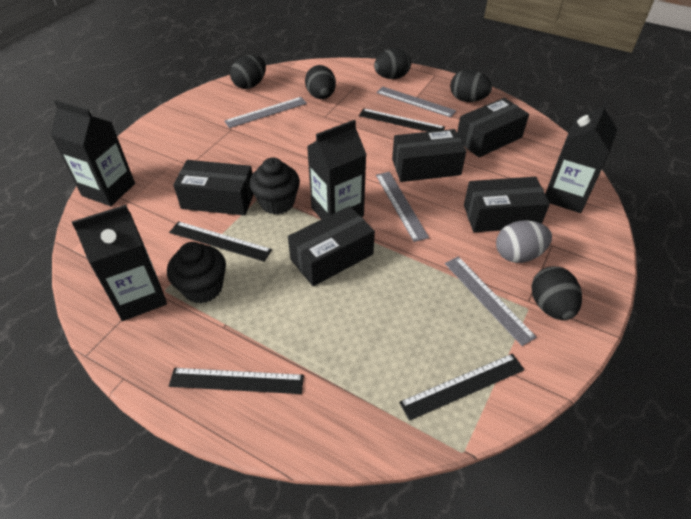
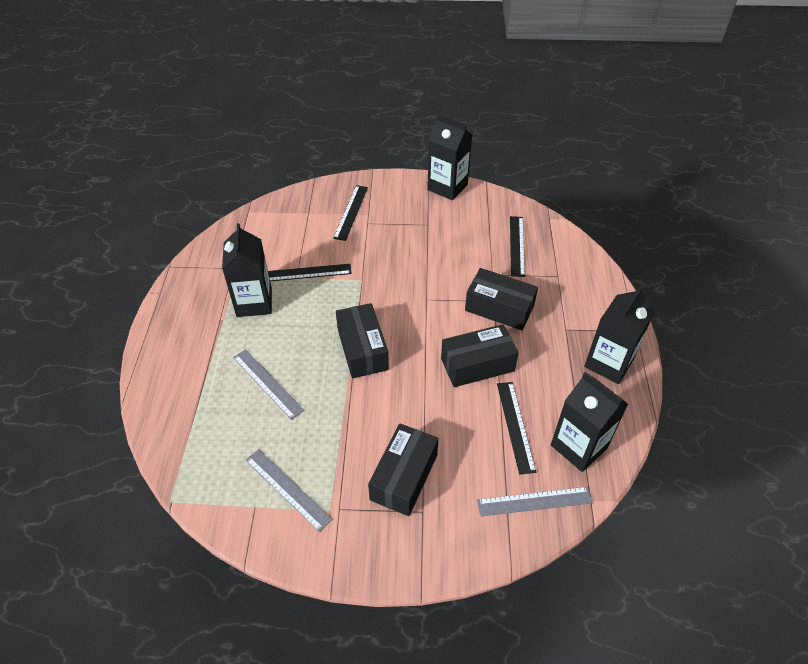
black box: [173,160,254,216] [288,206,375,286] [392,129,466,182] [457,98,529,157] [464,177,550,232] = 5 -> [336,303,389,378] [368,423,439,516] [441,324,519,387] [465,268,538,330] = 4
black cupcake: [167,242,226,304] [249,158,300,214] = 2 -> none = 0
black egg: [230,55,266,89] [305,65,336,99] [374,48,411,79] [450,69,492,102] [531,266,582,320] = 5 -> none = 0
grey egg: [496,220,552,263] = 1 -> none = 0
grey ruler: [224,97,307,128] [376,86,456,118] [376,172,429,242] [445,256,537,346] = 4 -> [233,349,304,420] [246,449,333,532] [477,487,593,516] = 3

